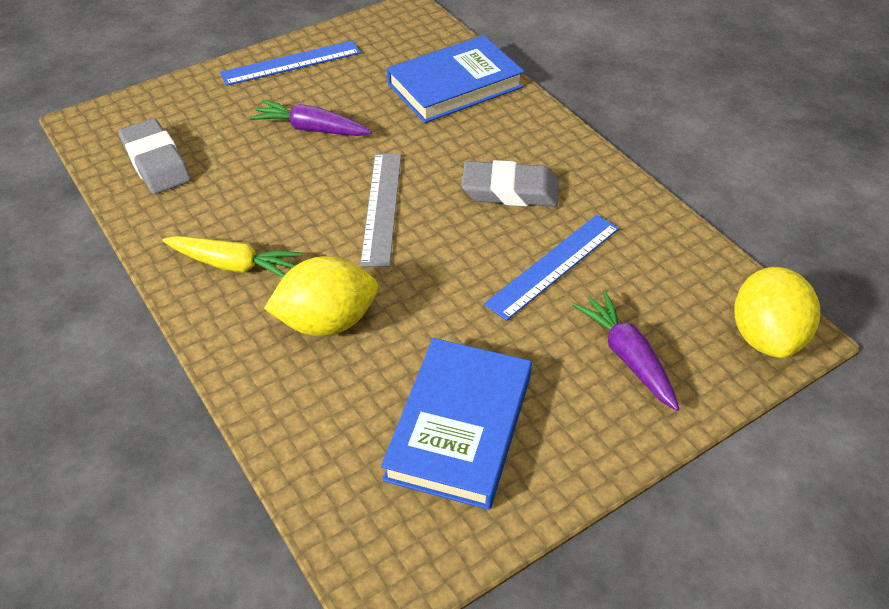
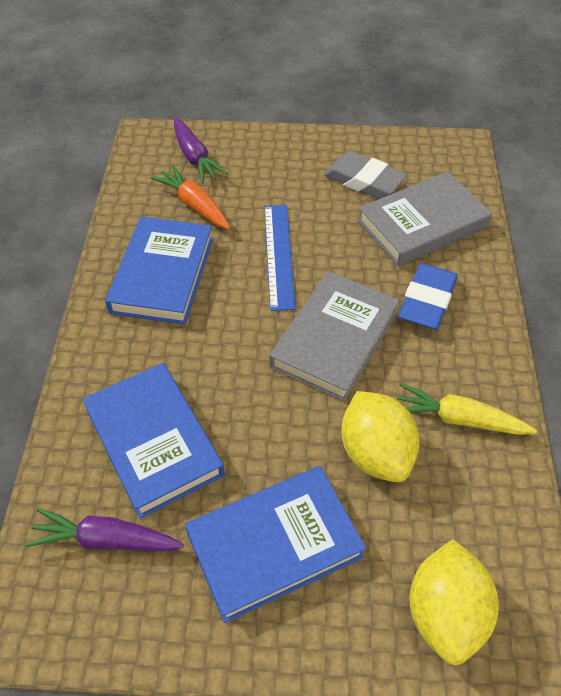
blue book: [381,338,532,510] [387,35,524,123] = 2 -> [82,363,225,519] [105,217,213,325] [185,466,366,623] = 3
blue eraser: none = 0 -> [398,263,457,329] = 1
blue ruler: [220,41,361,86] [484,215,619,321] = 2 -> [264,205,296,311] = 1
grey book: none = 0 -> [269,271,400,402] [358,172,492,266] = 2
grey eraser: [118,118,191,194] [462,160,559,207] = 2 -> [324,151,407,199] = 1
grey ruler: [360,153,401,267] = 1 -> none = 0
orange carrot: none = 0 -> [151,165,230,230] = 1

